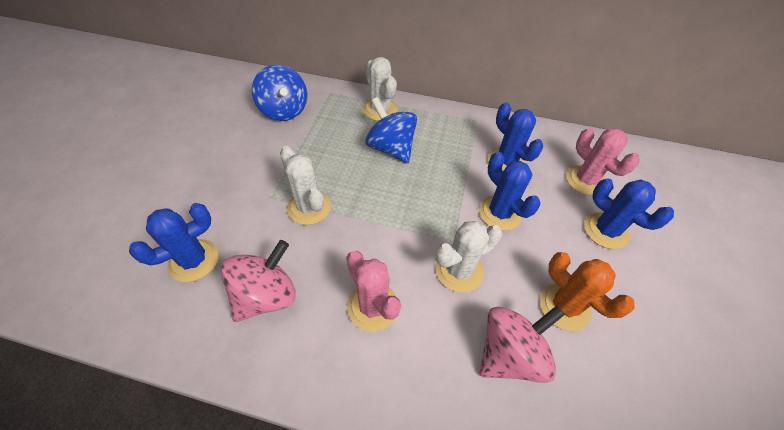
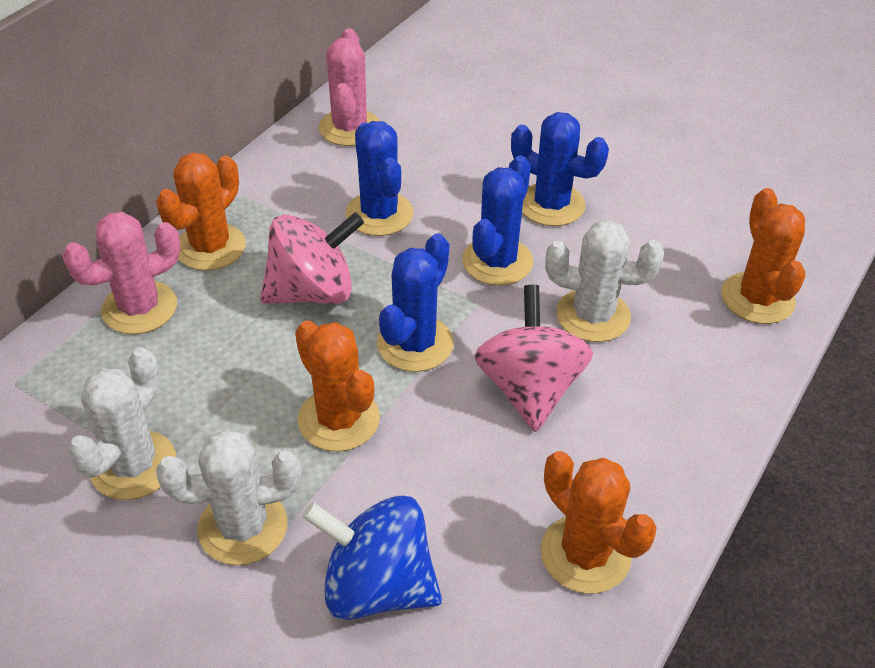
blue spinning top: [252,65,307,121] [365,97,417,163] = 2 -> [302,495,442,620] = 1
orange cactus: [540,252,635,331] = 1 -> [156,153,246,271] [295,320,380,451] [541,451,657,593] [721,188,805,324] = 4

